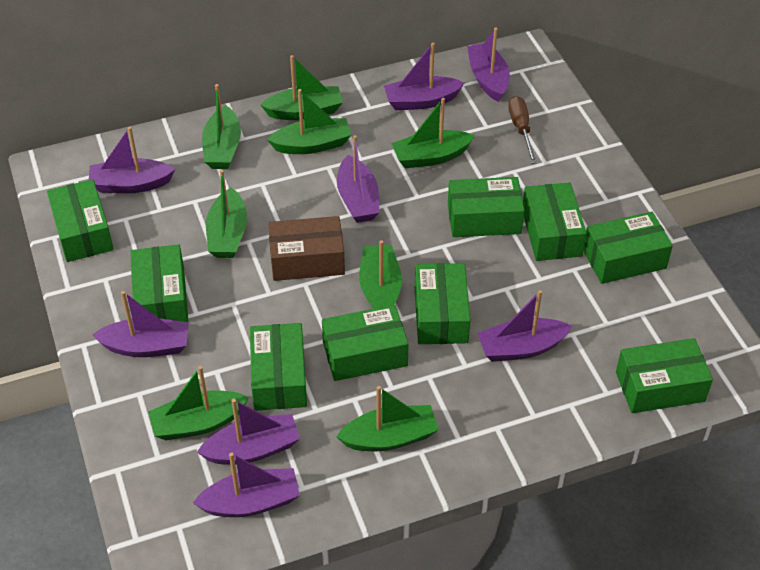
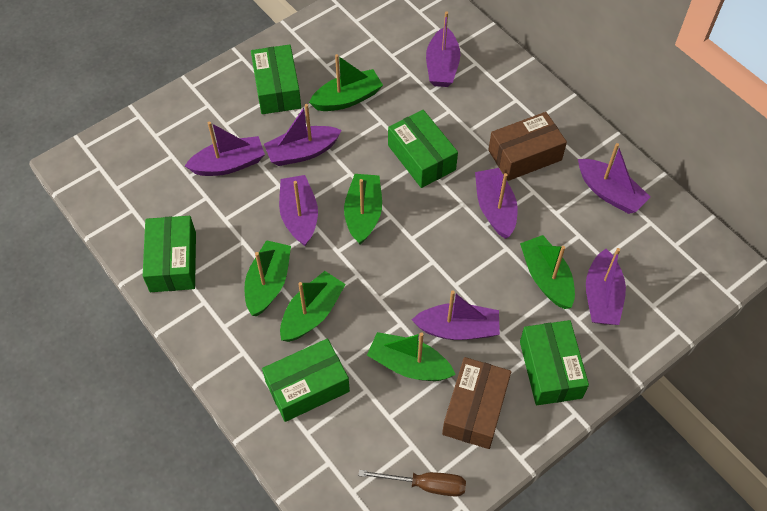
brown box: [268,216,345,281] = 1 -> [442,357,511,449] [488,112,567,181] = 2
green boat: [148,366,249,440] [202,84,241,169] [206,170,247,258] [260,55,343,120] [267,89,351,154] [336,386,438,451] [359,240,402,309] [391,98,475,168] = 8 -> [244,240,291,316] [280,271,346,342] [309,54,383,111] [344,174,382,244] [367,332,456,381] [520,235,575,309] = 6
green box: [47,179,114,262] [130,244,188,322] [250,323,307,411] [322,305,409,381] [415,263,470,344] [448,177,524,237] [523,182,587,261] [584,212,673,284] [616,338,713,413] = 9 -> [143,216,196,292] [251,45,301,114] [262,339,350,422] [388,110,458,188] [520,320,589,405] = 5

